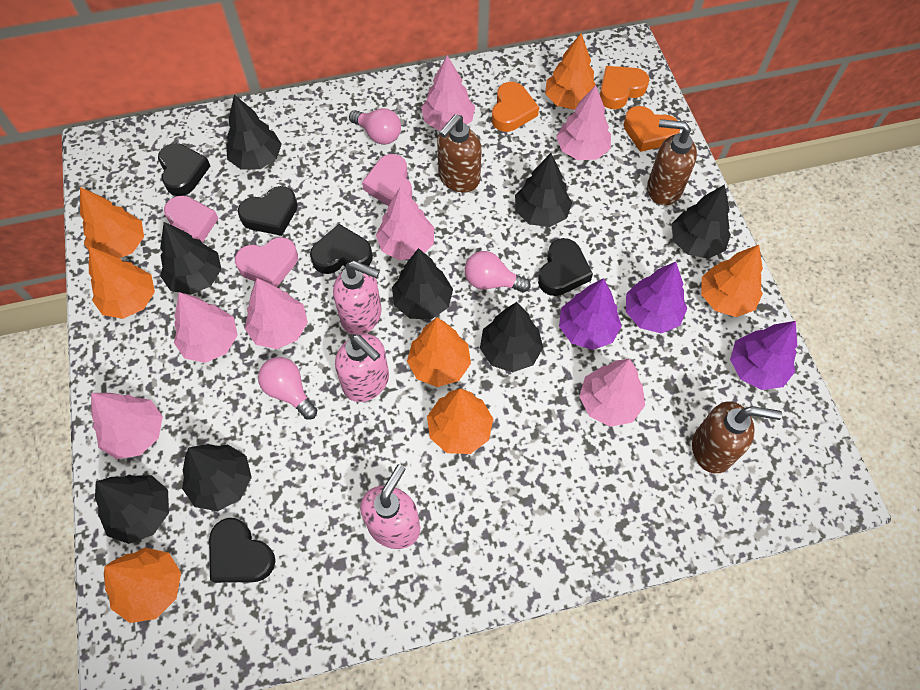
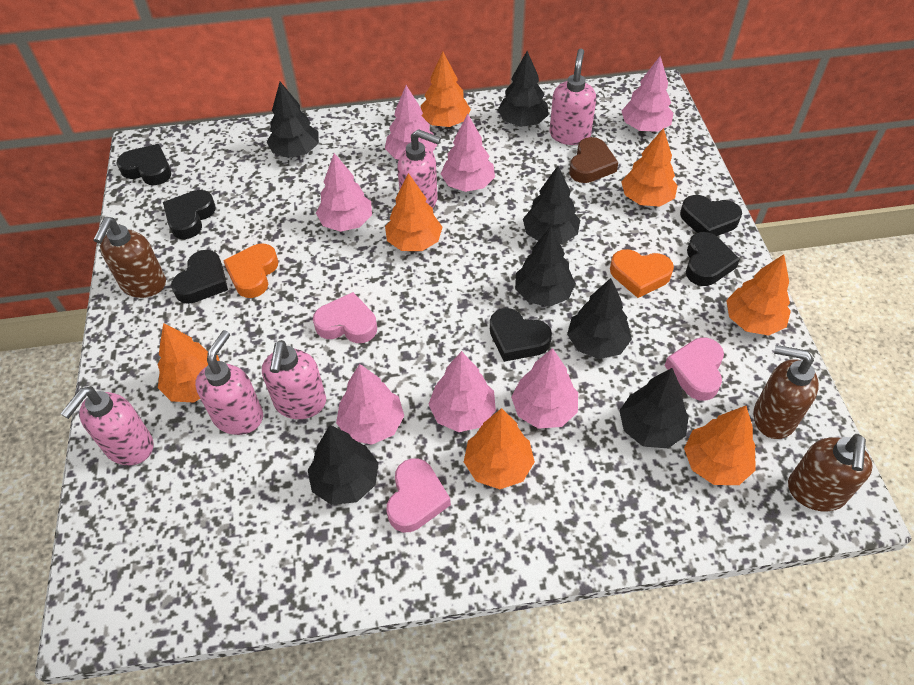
black heart: [158,143,210,196] [209,518,275,583] [238,186,298,236] [310,224,373,274] [538,238,593,296] = 5 -> [117,144,171,185] [163,190,216,239] [171,250,228,304] [490,308,552,362] [680,195,742,236] [686,232,740,286] = 6
black tree: [95,474,169,544] [160,222,222,295] [182,444,252,511] [226,94,282,170] [392,248,453,319] [480,302,543,372] [515,153,572,227] [672,184,731,259] = 8 -> [267,82,319,158] [308,425,379,505] [498,51,549,127] [515,226,576,307] [523,166,580,244] [567,278,632,359] [619,368,689,448] = 7
brown heart: none = 0 -> [569,137,618,183] = 1
orange heart: [492,82,539,132] [600,66,649,109] [623,106,680,152] = 3 -> [223,244,278,298] [610,249,674,298] = 2
pink light bulb: [258,357,317,420] [349,108,401,145] [465,251,531,292] = 3 -> none = 0
pink soap dispenser: [333,261,382,335] [335,334,389,402] [360,464,420,549] = 3 -> [61,387,154,465] [195,330,263,435] [262,340,326,419] [397,129,441,208] [550,49,596,145] = 5
purple tree: [559,278,622,350] [626,262,687,333] [730,321,797,390] = 3 -> none = 0

